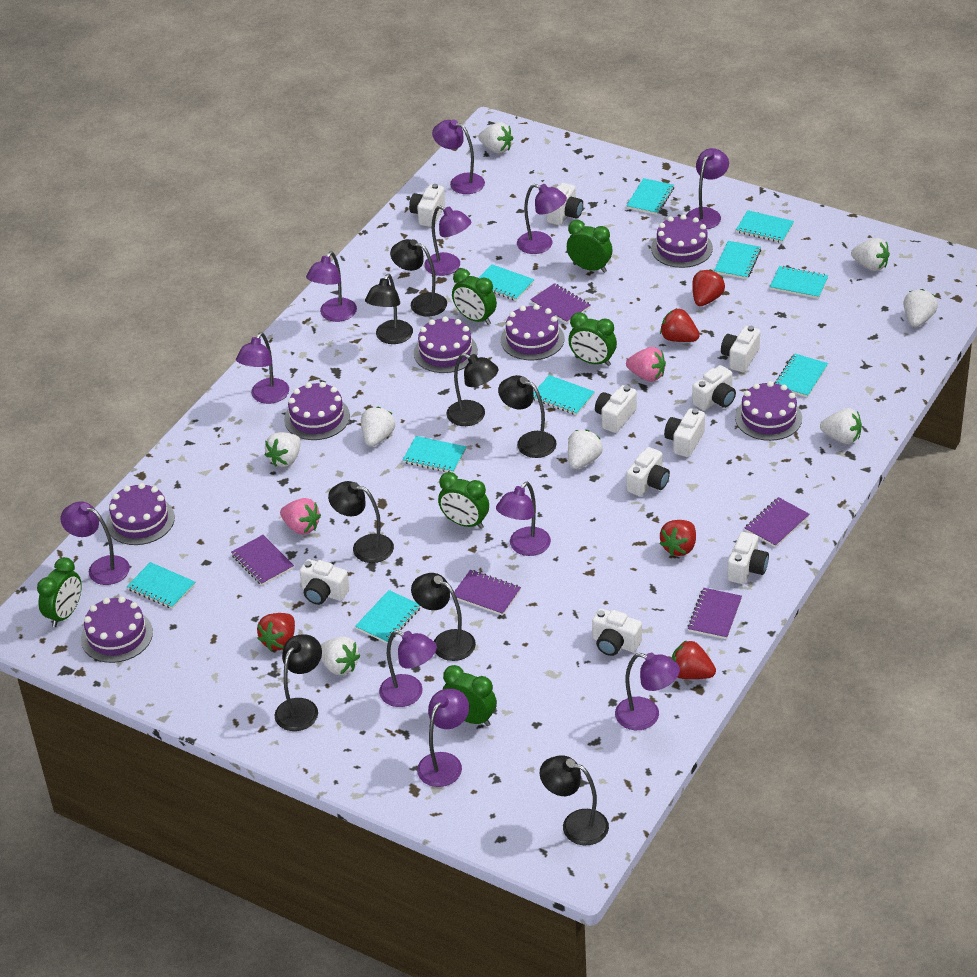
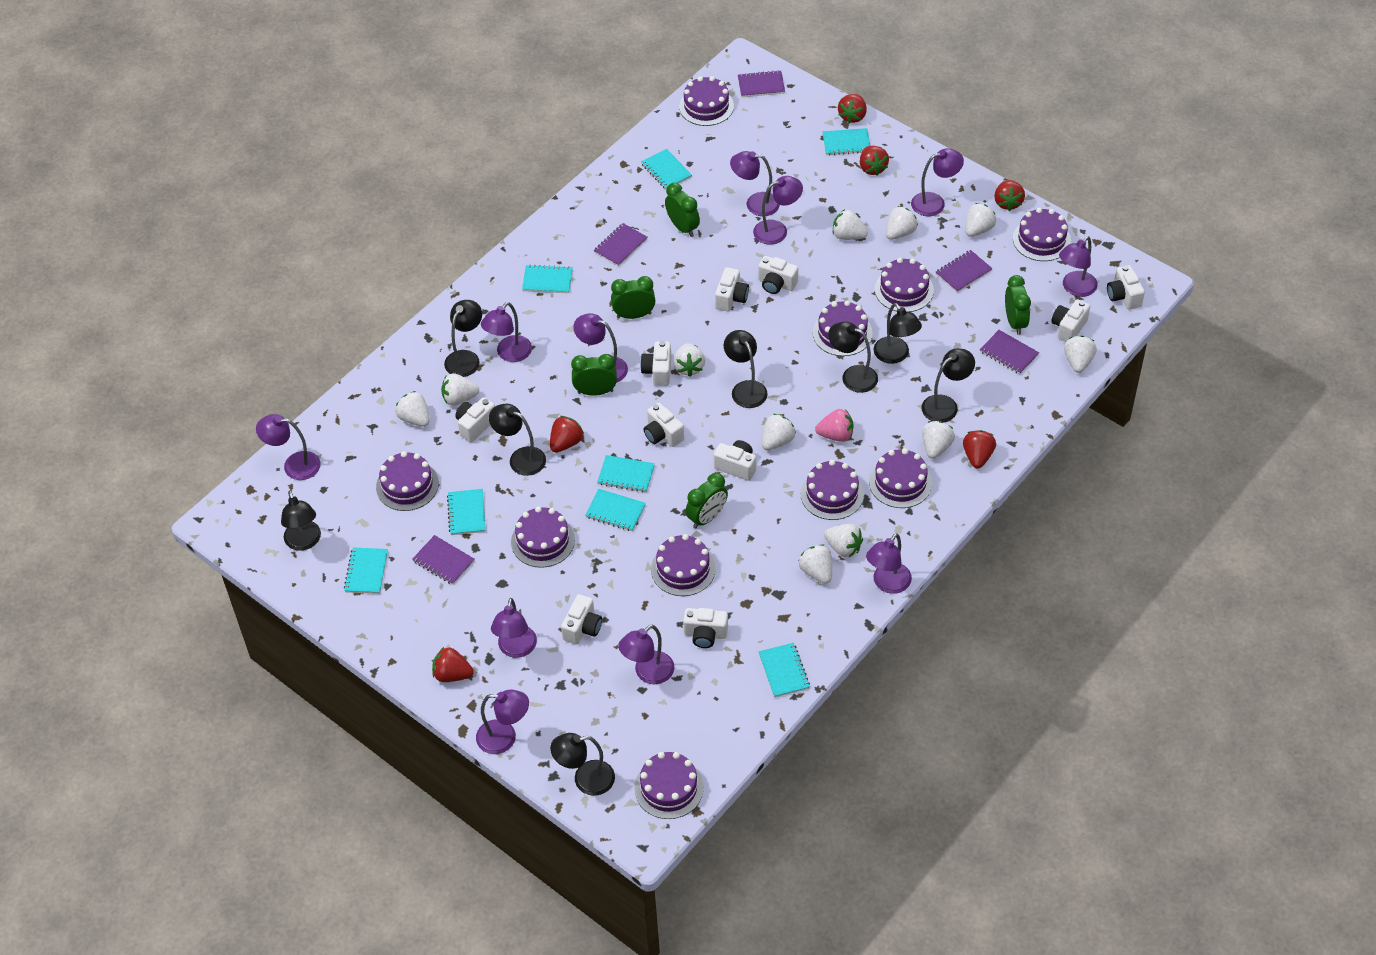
green clock: [37,557,82,627] [438,472,489,529] [442,665,497,726] [452,269,497,325] [567,220,612,273] [569,312,617,366] = 6 -> [571,354,617,396] [611,276,656,319] [665,183,700,237] [686,473,728,528] [1005,275,1031,335] = 5
pink strawberry: [280,498,321,535] [626,347,666,382] = 2 -> [815,409,854,442] = 1
purple cake: [81,597,153,663] [106,483,175,545] [284,382,350,440] [414,317,478,373] [501,304,564,360] [651,214,713,268] [735,381,802,441] = 7 -> [376,451,439,511] [511,507,575,568] [634,752,704,819] [651,534,716,596] [679,76,734,126] [801,460,864,520] [813,300,873,356] [869,448,932,508] [875,258,934,312] [1013,208,1071,261] = 10
red strawberry: [257,613,295,651] [660,308,699,342] [660,520,696,556] [672,640,716,679] [692,269,725,306] = 5 -> [432,647,474,682] [550,416,584,453] [838,94,867,123] [860,146,889,176] [963,430,996,469] [994,180,1025,211] = 6
turquoise notebook: [127,562,195,609] [355,590,421,644] [403,436,466,473] [479,264,534,301] [533,375,595,415] [626,178,674,215] [714,241,761,279] [736,210,794,243] [770,266,828,299] [774,353,828,398] = 10 -> [344,547,388,594] [447,489,486,535] [522,265,573,293] [585,489,646,531] [597,455,655,493] [641,149,692,189] [758,643,810,698] [823,128,870,156] = 8
white strawberry: [265,432,301,467] [320,637,360,675] [361,407,395,447] [478,122,513,154] [568,430,603,469] [820,408,862,444] [851,238,890,271] [903,289,938,327] = 8 -> [395,391,430,427] [441,373,479,406] [673,343,705,377] [762,414,796,450] [798,544,832,584] [824,524,863,557] [833,209,868,240] [886,206,918,240] [922,421,955,459] [965,203,996,237] [1064,336,1097,373] = 11

